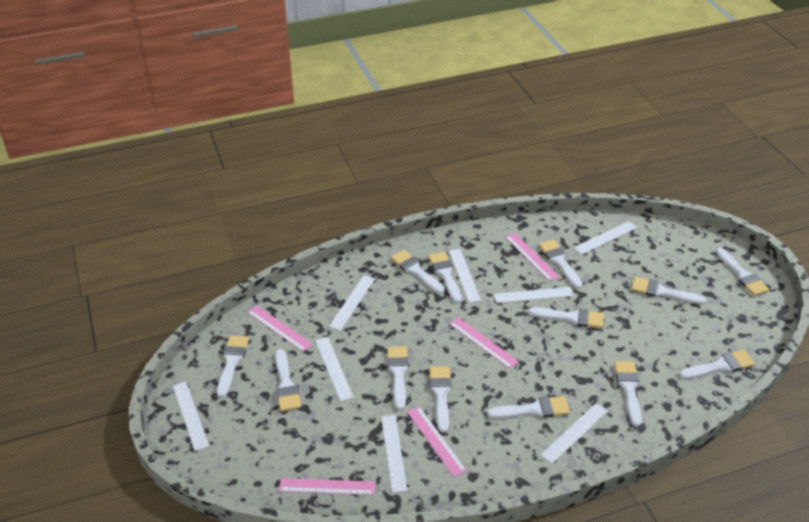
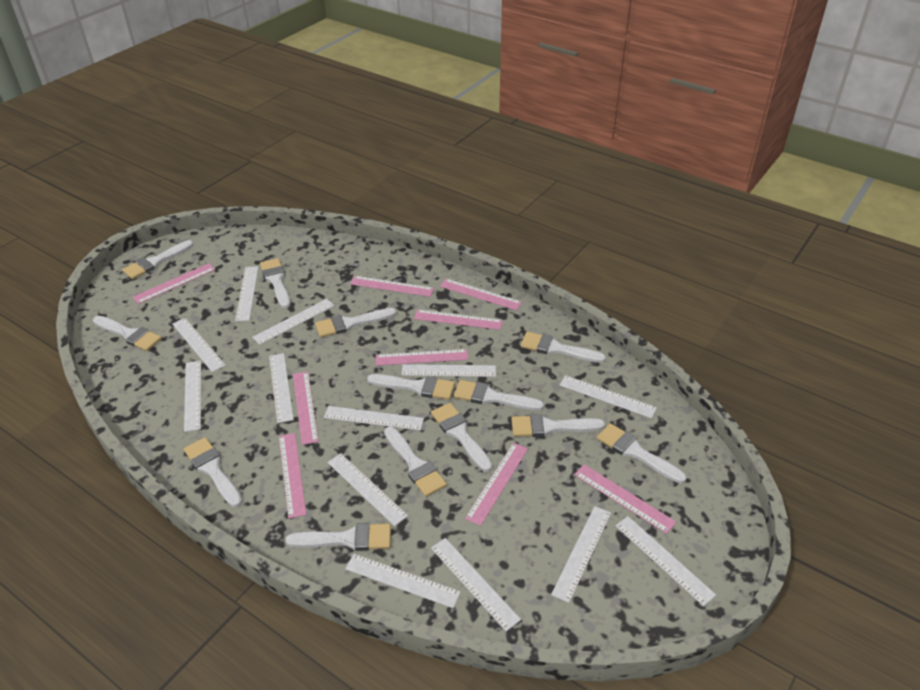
pink ruler: [247,305,313,352] [279,478,375,495] [407,406,467,477] [449,317,519,369] [505,233,559,281] = 5 -> [133,263,215,304] [279,433,306,519] [293,371,318,445] [350,276,434,297] [376,349,469,366] [414,309,503,330] [440,279,522,310] [465,443,528,526] [574,464,676,534] = 9
white ruler: [173,381,209,451] [315,337,354,402] [329,275,375,331] [381,415,407,493] [449,249,481,303] [494,287,574,303] [541,403,608,464] [574,221,637,255] = 8 -> [172,318,226,372] [184,361,201,432] [235,266,258,322] [252,299,335,345] [269,353,294,423] [324,406,424,431] [328,453,408,526] [345,554,461,608] [401,364,496,377] [431,538,521,632] [551,506,611,603] [560,375,657,418] [615,516,716,606] = 13

